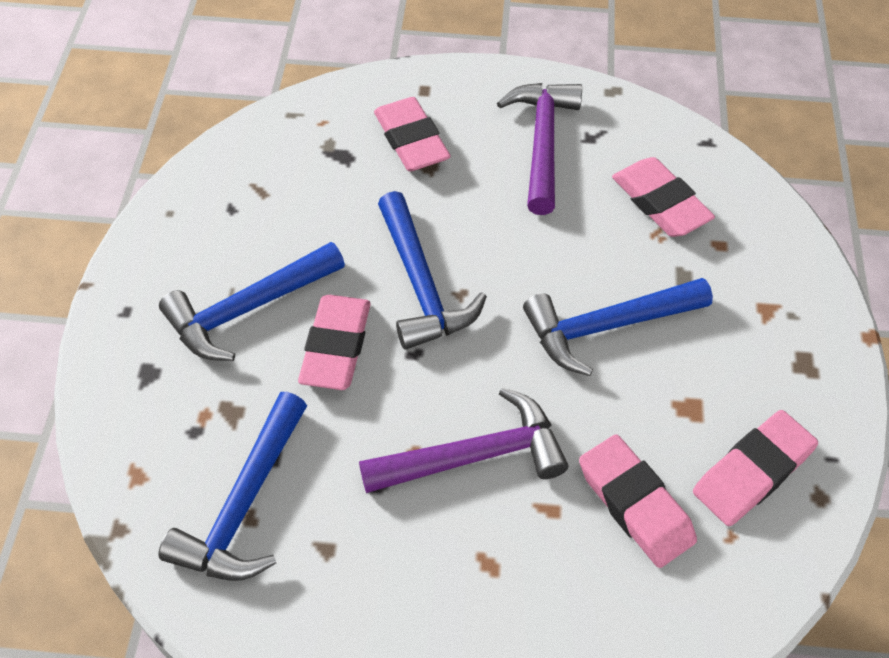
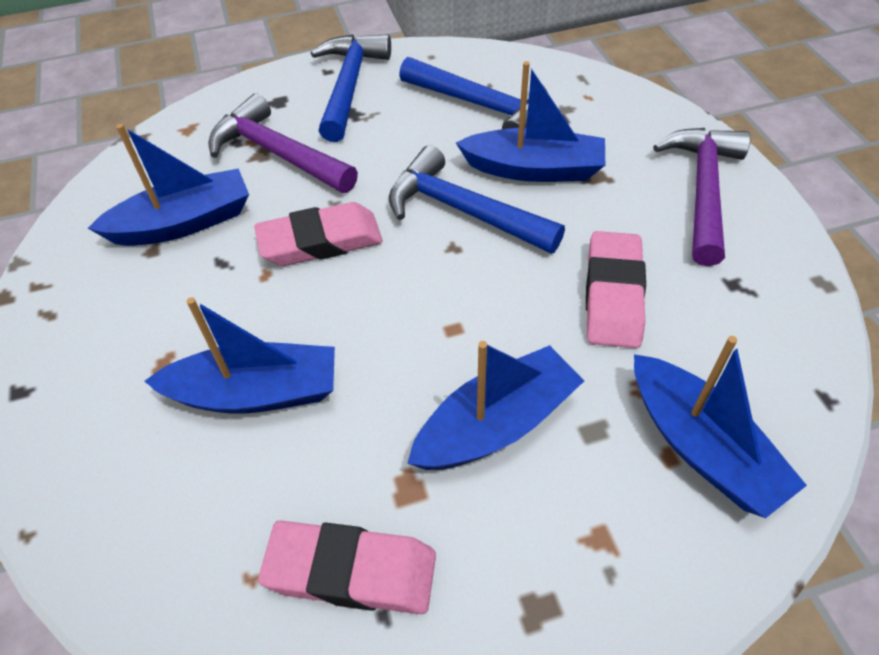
blue boat: none = 0 -> [88,124,249,246] [144,297,335,414] [407,341,584,470] [456,61,605,182] [634,336,807,518] = 5
blue hammer: [159,242,345,361] [159,392,307,581] [378,191,487,350] [523,278,713,376] = 4 -> [311,34,391,142] [389,145,565,254] [399,57,548,129] = 3
pink eraser: [298,295,371,390] [374,97,451,171] [579,434,697,568] [612,157,715,237] [693,410,818,526] = 5 -> [254,202,383,266] [258,521,436,614] [586,231,646,348] = 3

